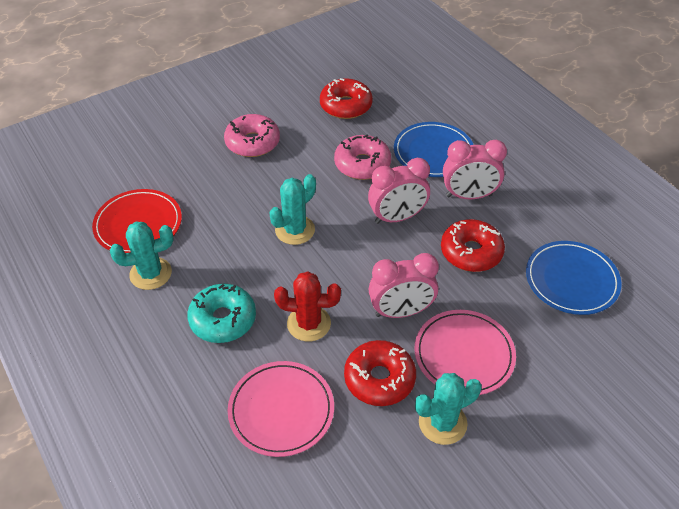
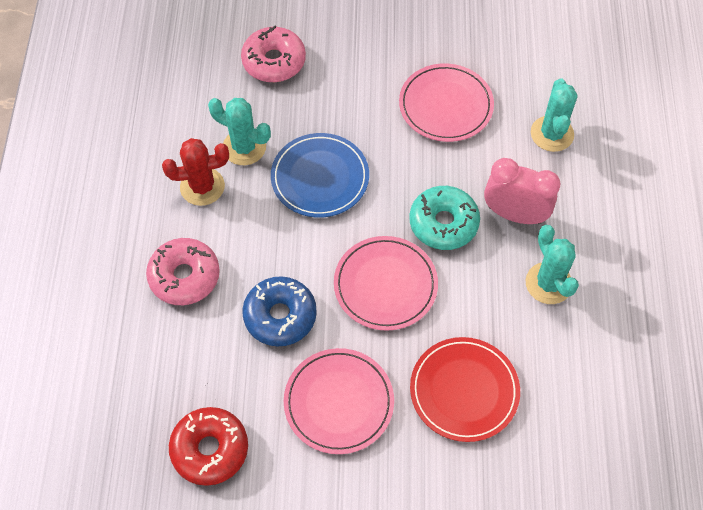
blue donut: none = 0 -> [242,276,317,347] = 1
blue plate: [394,122,474,177] [526,241,622,315] = 2 -> [271,133,369,218] = 1
pink clock: [368,158,430,224] [369,253,439,318] [443,140,507,199] = 3 -> [484,158,561,224] = 1
pink plate: [228,361,334,457] [415,310,516,395] = 2 -> [284,348,394,454] [334,236,438,331] [399,64,494,142] = 3
red donut: [320,78,373,119] [344,340,416,406] [441,219,505,272] = 3 -> [169,407,248,486] = 1

